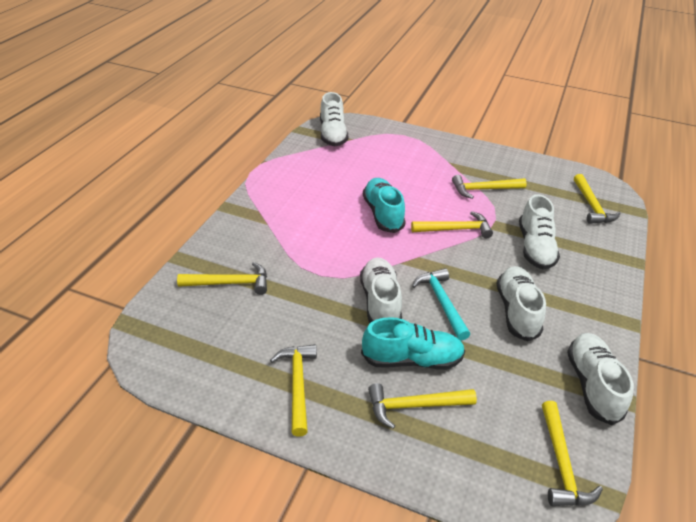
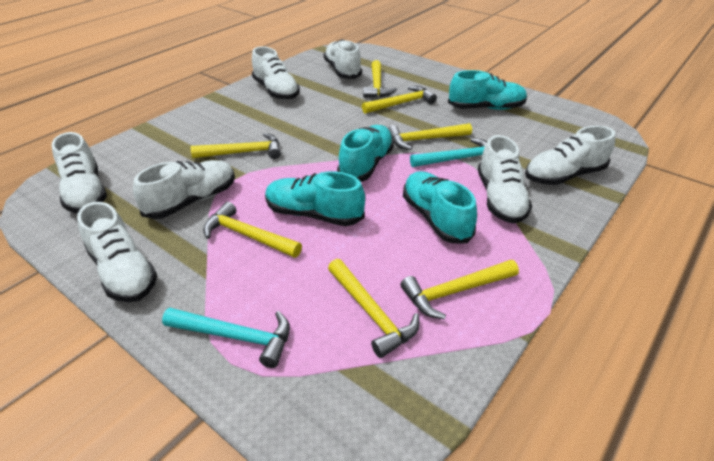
turquoise hammer: [412,268,470,340] = 1 -> [162,308,290,368] [410,138,487,167] = 2
turquoise shoe: [361,317,465,370] [363,178,406,233] = 2 -> [265,171,365,226] [337,125,394,182] [403,171,477,244] [448,70,527,110] = 4
white shoe: [320,92,348,146] [360,257,402,324] [497,266,546,341] [519,194,560,270] [567,333,634,425] = 5 -> [52,132,107,214] [77,202,157,302] [133,160,235,219] [252,46,300,100] [323,39,362,79] [478,135,532,224] [525,126,615,185] = 7

